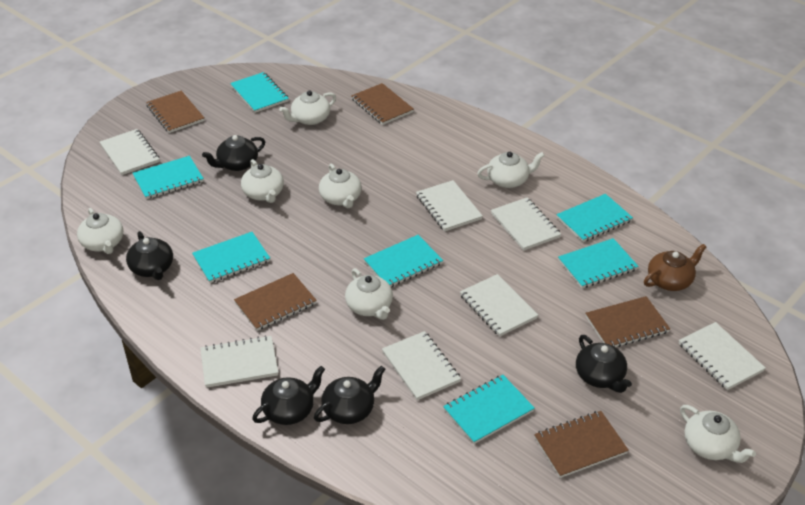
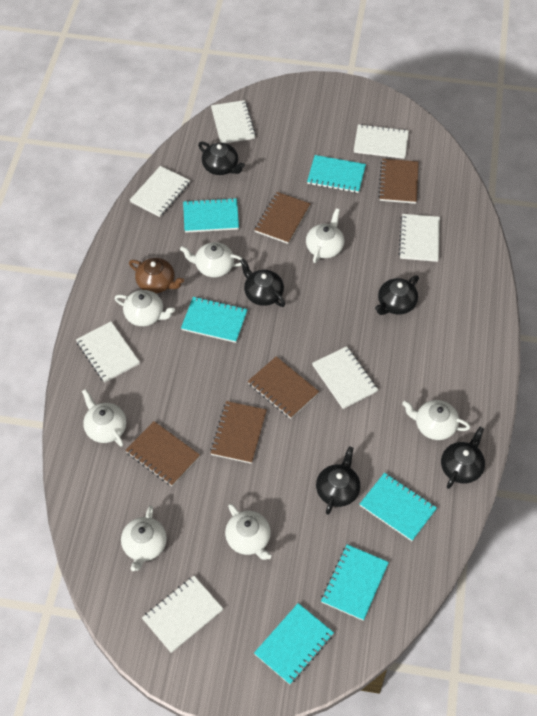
turquoise notebook: [133,156,204,199] [192,232,270,283] [230,72,289,113] [364,235,443,287] [443,375,535,444] [556,194,633,242] [558,238,638,288] = 7 -> [181,297,248,343] [183,198,239,233] [254,603,334,685] [307,155,366,193] [321,544,389,621] [360,473,437,541] = 6

